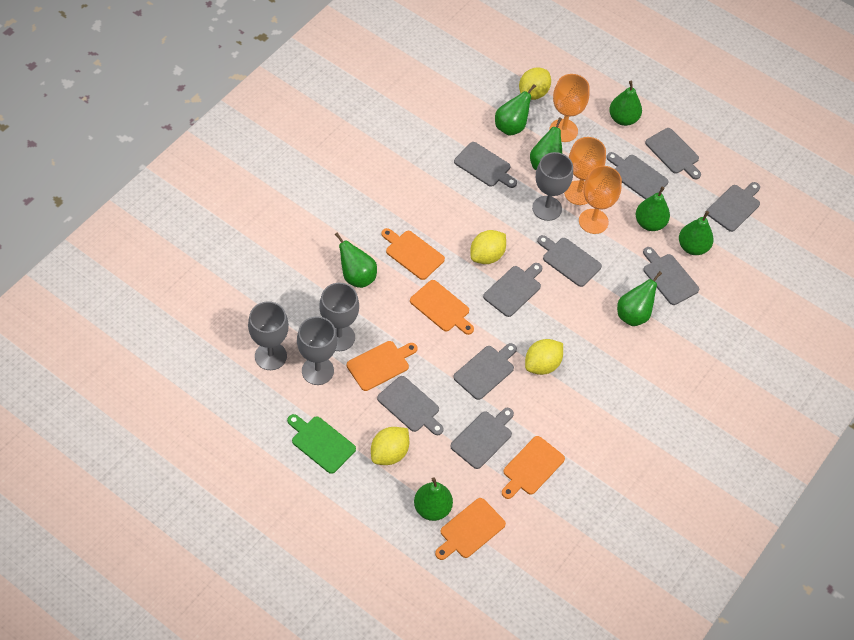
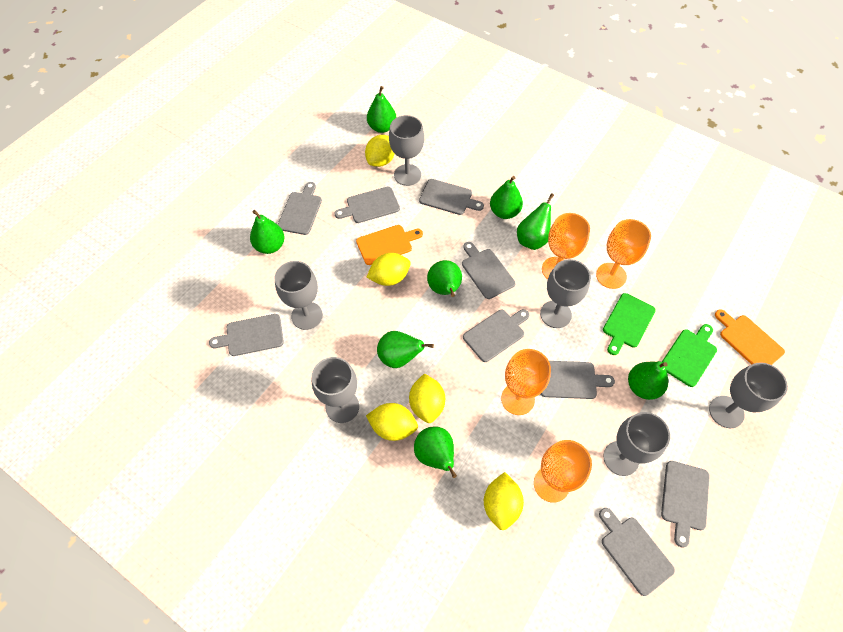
green cutting board: [287,414,356,474] = 1 -> [603,293,656,355] [662,324,717,387] = 2
grey cutting board: [377,376,444,435] [450,408,514,469] [453,343,517,400] [454,142,517,188] [483,263,542,317] [537,235,602,287] [606,152,668,200] [643,247,699,305] [645,128,701,179] [707,182,760,232] = 10 -> [209,314,284,356] [277,182,322,235] [335,187,400,223] [419,179,484,215] [462,242,515,299] [463,309,529,362] [541,361,615,399] [599,508,675,596] [661,461,710,548] = 9
grey goblet: [248,301,289,370] [297,316,337,385] [319,283,359,351] [532,152,573,221] = 4 -> [275,261,323,330] [312,357,359,423] [389,115,424,186] [540,259,591,328] [603,412,670,476] [709,362,788,428] = 6
orange cutting board: [347,341,418,391] [381,228,445,280] [410,280,474,335] [435,498,506,560] [502,436,565,499] = 5 -> [356,225,423,265] [715,309,785,365] = 2
orange goblet: [549,74,589,142] [564,137,606,205] [579,166,622,234] = 3 -> [501,349,551,415] [534,440,592,503] [542,213,590,279] [596,219,651,289] = 4
yellow lemon: [371,427,409,465] [470,230,506,264] [519,67,551,100] [525,339,563,375] = 4 -> [365,135,395,167] [366,253,411,286] [366,403,418,441] [409,373,445,423] [484,472,524,530] = 5

